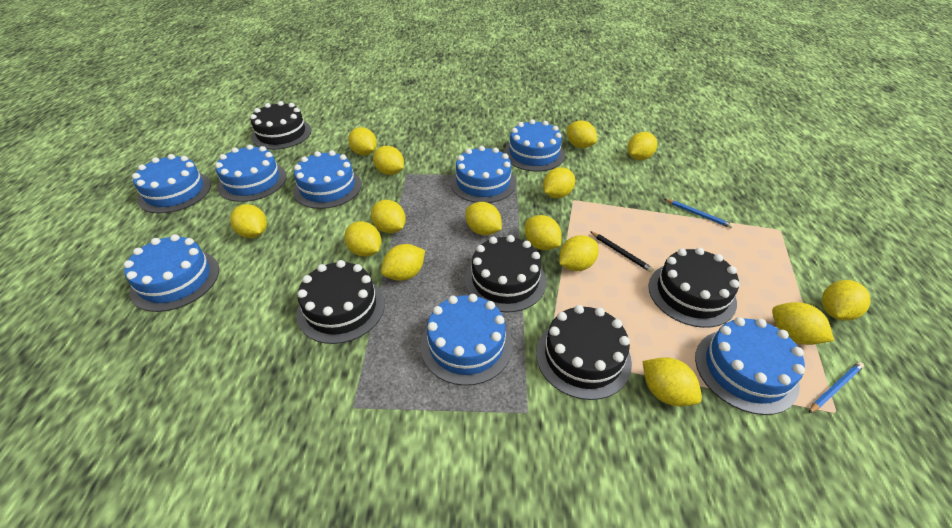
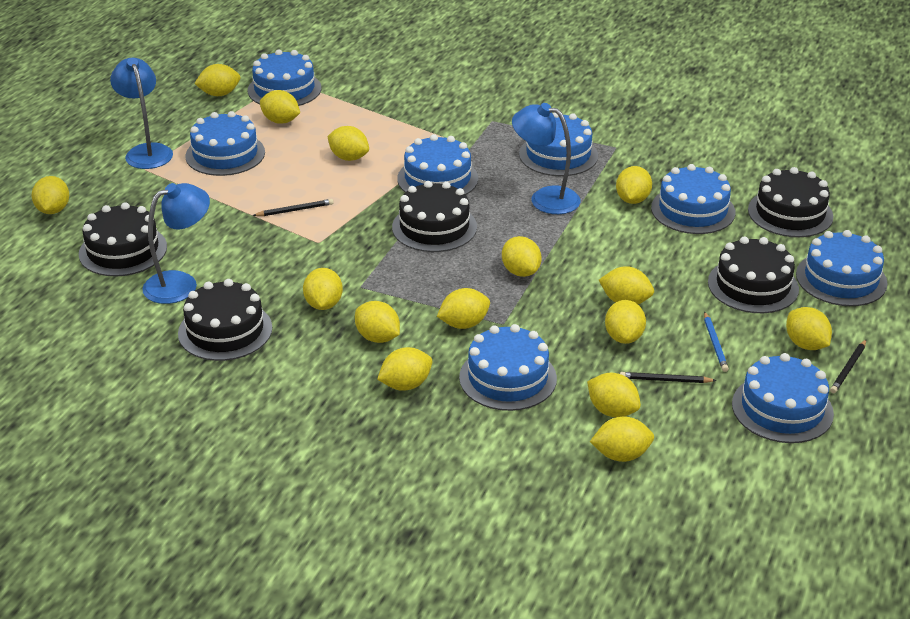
black pencil: [590,231,654,272] = 1 -> [252,199,334,216] [620,372,717,383] [830,340,866,393] = 3
blue lamp: none = 0 -> [110,58,173,169] [142,183,210,304] [512,103,581,214] = 3
blue pencil: [665,199,734,228] [808,362,864,413] = 2 -> [704,311,729,372] = 1

